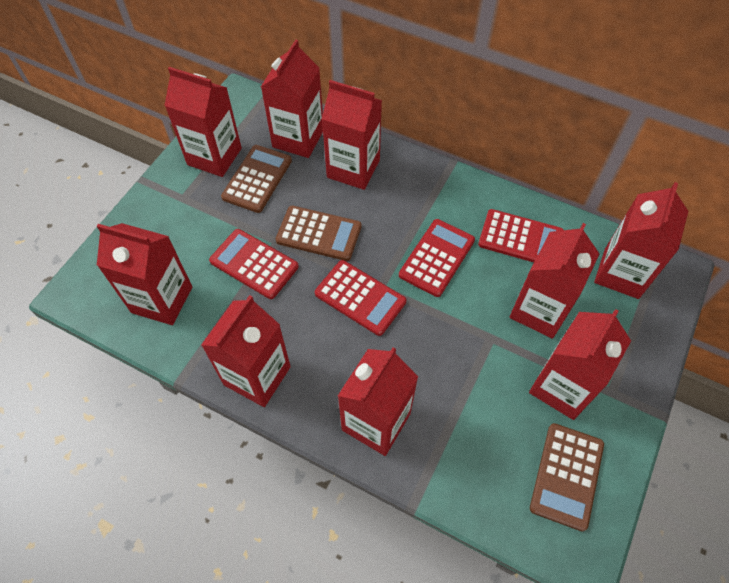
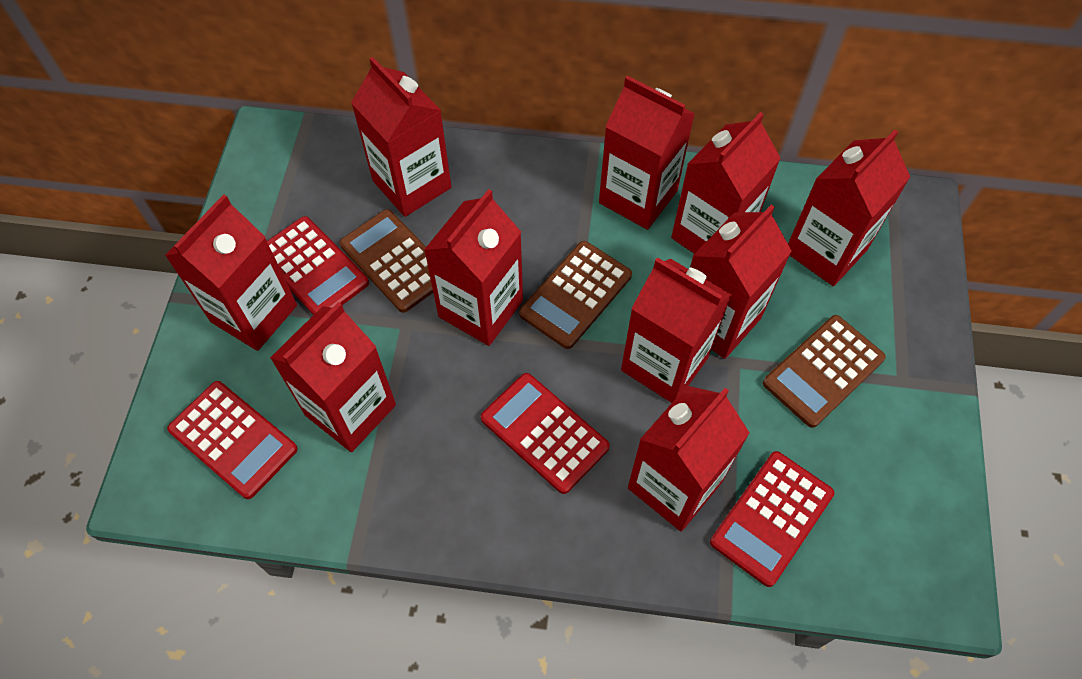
red carton: [97,223,192,325] [164,67,242,177] [201,295,291,407] [261,40,323,158] [322,80,382,190] [338,347,418,456] [509,223,600,339] [529,309,631,420] [594,182,689,299] = 9 -> [165,194,297,351] [270,302,396,452] [351,57,451,217] [424,189,523,346] [599,76,695,230] [621,257,732,403] [628,386,750,532] [671,112,781,254] [690,205,792,359] [788,130,910,286] = 10

